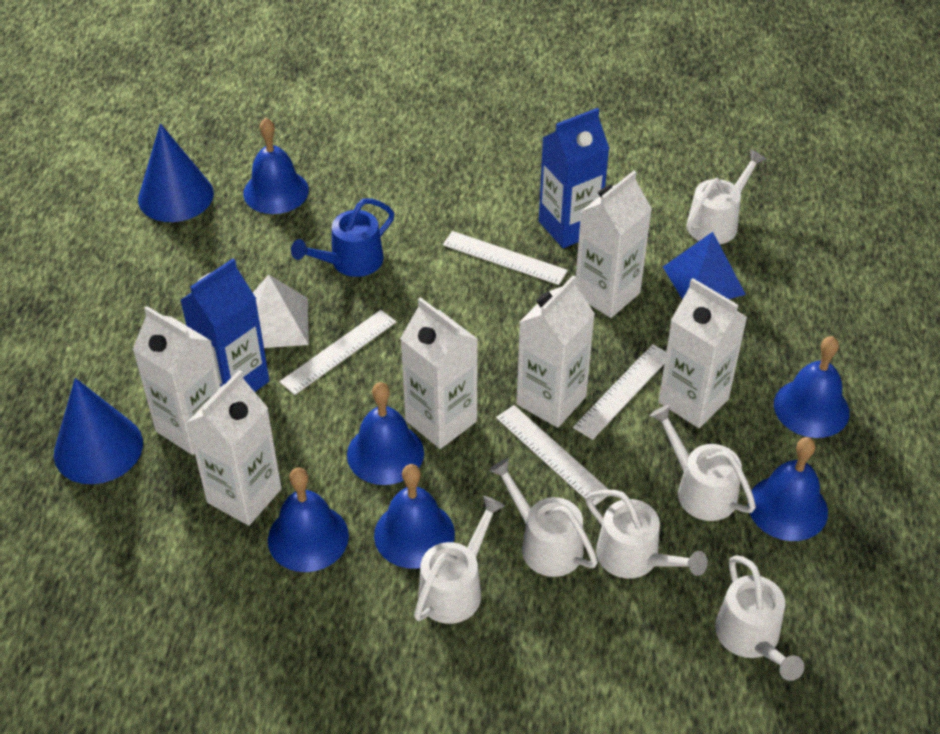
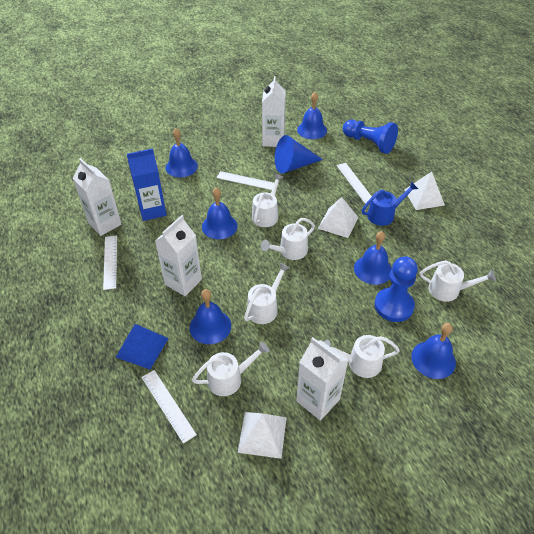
blue carton: [180,258,270,392] [539,108,610,248] = 2 -> [127,148,167,221] = 1
blue cone: [54,378,143,484] [138,123,214,222] = 2 -> [275,135,323,174] = 1
blue pawn: none = 0 -> [343,120,398,154] [375,256,418,322] = 2
white carton: [132,306,221,455] [187,370,282,526] [400,297,478,449] [517,275,595,428] [576,171,652,318] [658,278,747,428] = 6 -> [73,158,122,236] [155,215,202,296] [262,76,286,147] [296,337,349,421] = 4
white pyramid: [253,274,309,348] = 1 -> [238,412,287,459] [318,197,358,238] [404,172,445,210] = 3

